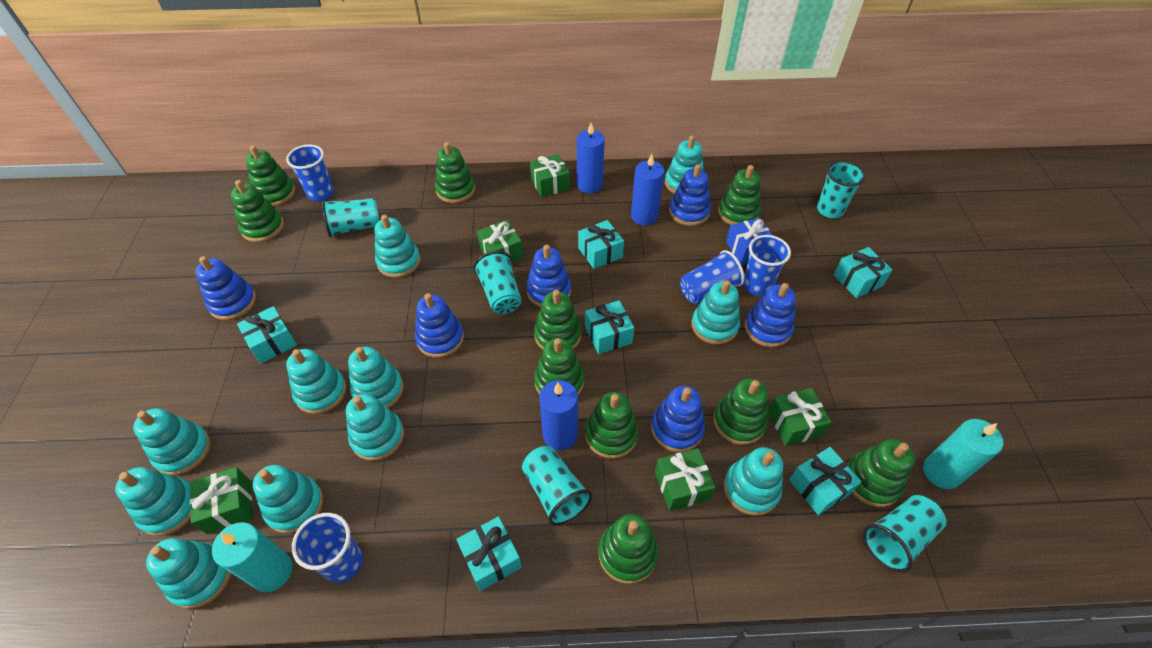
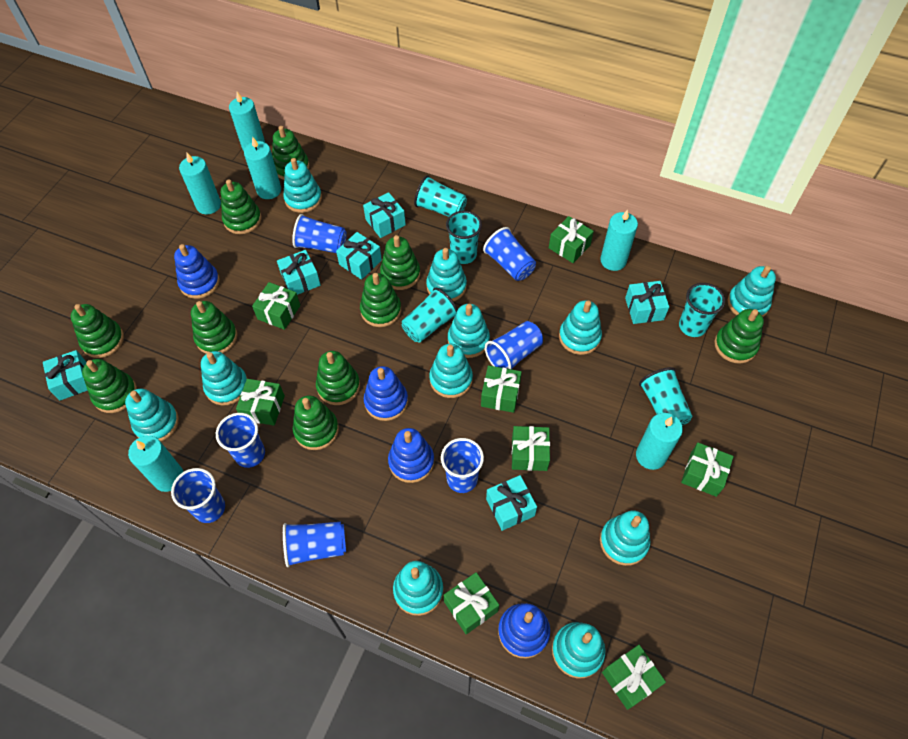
blue candle: [539,380,578,450] [577,123,605,193] [631,154,664,226] = 3 -> none = 0
blue cup: [286,144,334,201] [292,513,363,583] [680,250,744,304] [743,235,791,296] = 4 -> [171,468,225,523] [216,413,265,468] [283,522,346,567] [292,214,347,253] [441,438,484,493] [483,227,536,281] [485,321,543,369] = 7
blue gift: [726,218,772,265] = 1 -> none = 0
blue stacking toy: [195,256,256,320] [415,293,464,358] [526,245,571,307] [651,386,705,452] [669,164,711,226] [745,283,796,347] = 6 -> [174,244,220,299] [364,366,408,421] [388,428,434,483] [498,603,550,659] = 4
green gift: [190,467,253,534] [477,220,523,262] [530,154,570,197] [655,448,716,511] [768,388,832,446] = 5 -> [236,379,285,426] [252,282,300,330] [444,572,499,634] [481,365,522,413] [512,426,550,471] [549,216,594,263] [602,645,666,710] [681,443,734,497] = 8
turquoise candle: [212,522,292,592] [923,419,1003,489] = 2 -> [128,436,183,492] [179,153,221,214] [229,92,265,151] [244,136,281,199] [600,209,638,271] [636,413,683,470] = 6

